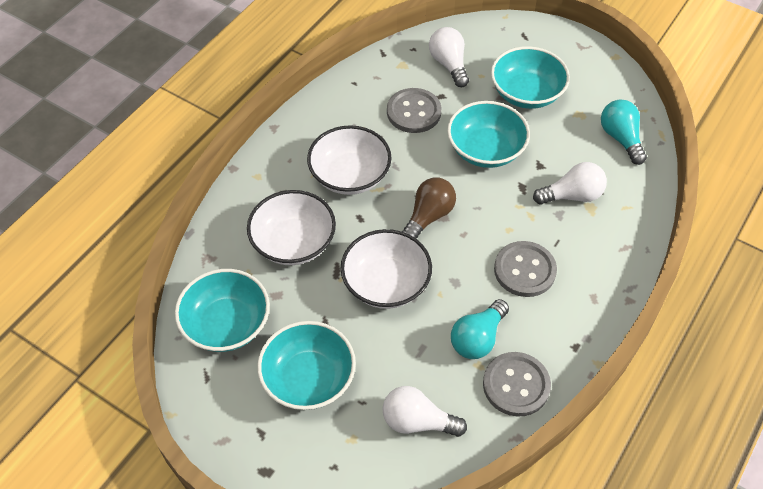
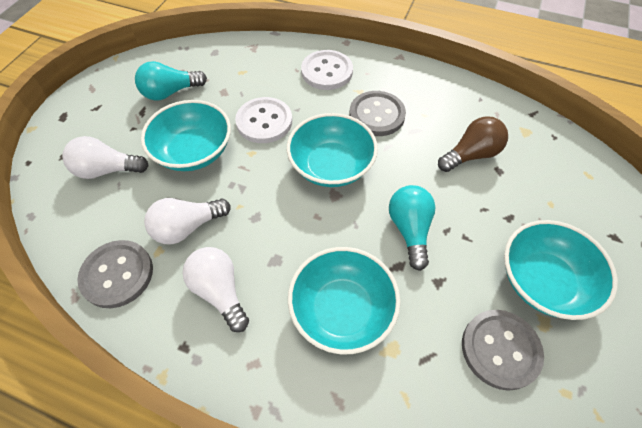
white bowl: [247,190,336,265] [307,125,392,195] [341,229,432,309] = 3 -> none = 0
white button: none = 0 -> [235,97,292,143] [301,50,353,90] = 2

